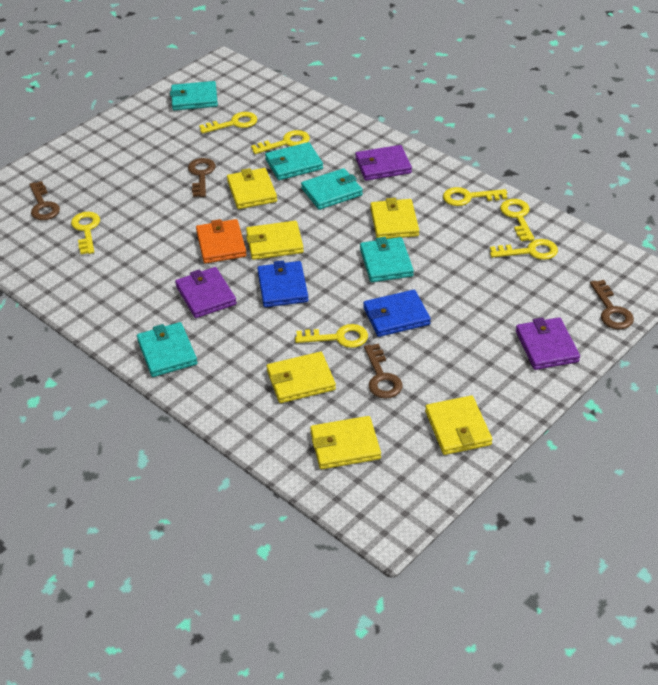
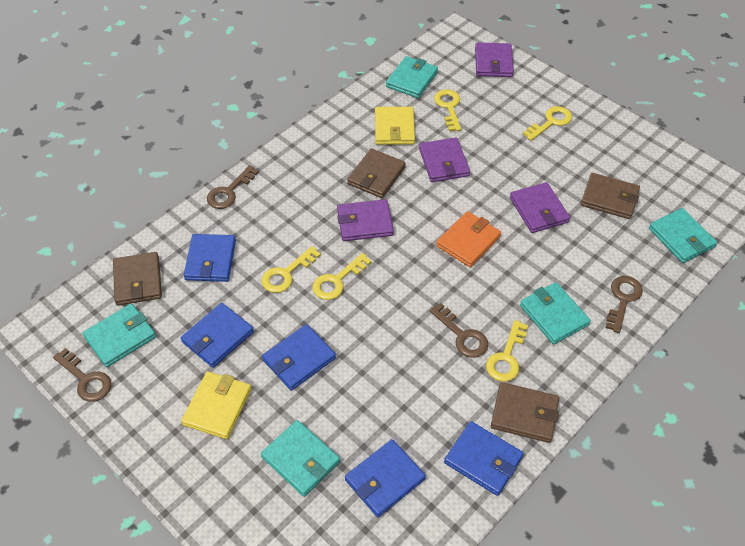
blue wallet: [257,260,309,307] [363,290,431,337] = 2 -> [181,303,254,368] [184,234,236,282] [262,324,336,391] [345,439,426,517] [444,421,524,496] = 5
brown wallet: none = 0 -> [113,252,162,306] [347,148,406,198] [491,382,559,443] [581,173,640,219] = 4
purple wallet: [175,267,237,318] [355,145,412,181] [516,317,580,370] = 3 -> [337,199,394,241] [419,138,470,182] [475,42,514,77] [510,182,570,233] = 4
yellow key: [71,212,100,254] [199,112,257,134] [251,130,310,154] [295,324,368,348] [443,187,507,206] [490,239,558,260] [500,199,535,241] = 7 -> [261,246,321,293] [312,253,371,300] [434,89,461,131] [486,320,528,382] [523,106,572,141] = 5
yellow wallet: [227,168,277,209] [246,221,304,260] [266,352,336,403] [310,416,381,469] [370,198,419,239] [425,395,492,455] = 6 -> [181,372,252,439] [375,107,415,145] = 2

